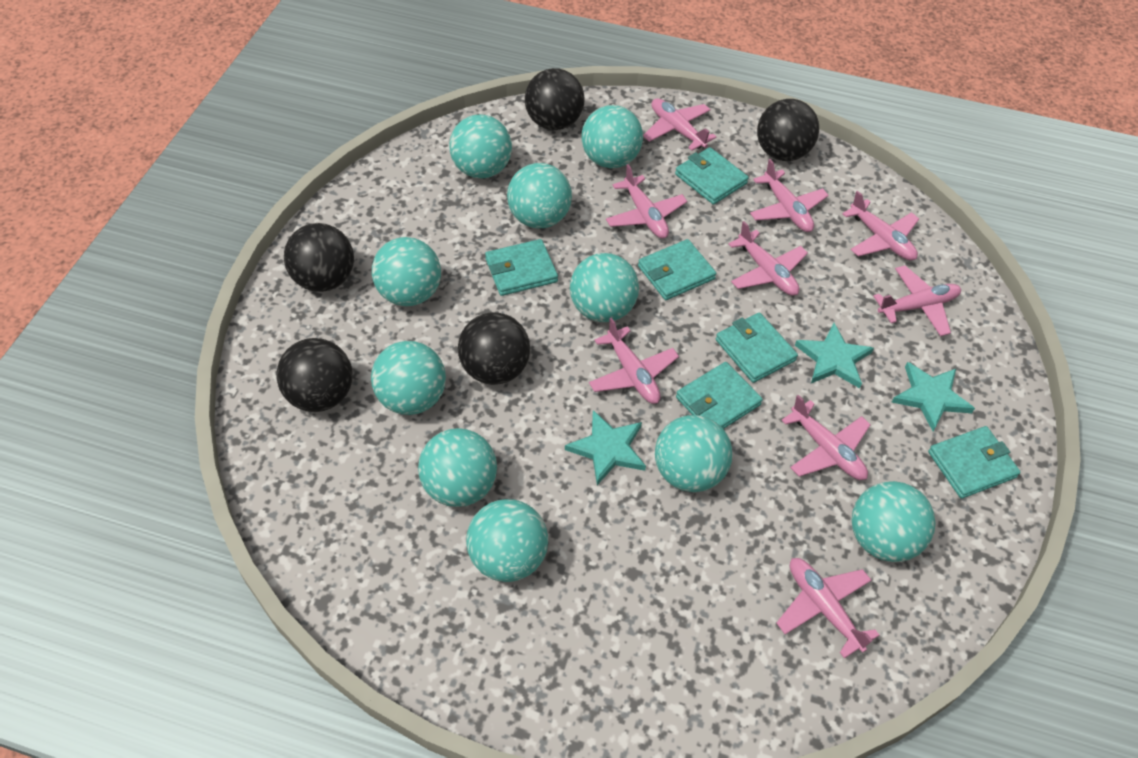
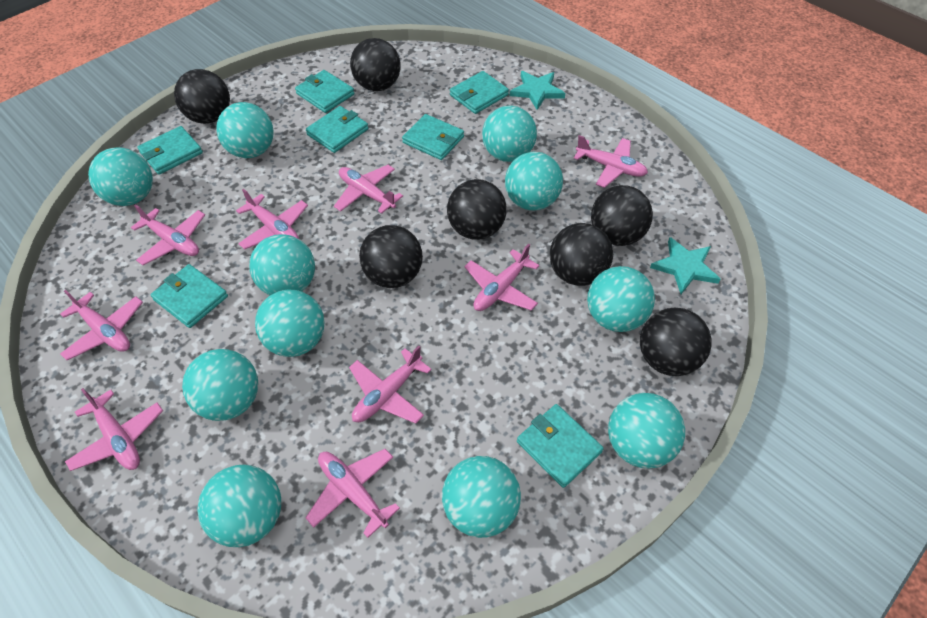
black ball: [276,338,353,412] [284,223,354,292] [458,312,530,385] [525,68,585,130] [757,99,819,161] = 5 -> [174,69,230,124] [350,38,401,91] [359,225,423,288] [447,179,507,240] [550,223,613,286] [591,185,653,246] [640,308,711,376] = 7
turquoise ball: [371,341,446,415] [372,237,441,306] [418,428,497,507] [449,115,512,178] [466,499,548,582] [507,163,572,228] [570,253,639,322] [581,105,643,168] [655,415,732,492] [852,481,936,562] = 10 -> [88,148,153,206] [182,349,258,421] [197,465,281,547] [216,102,274,158] [249,234,315,295] [255,290,325,357] [442,456,521,538] [482,106,537,162] [505,152,563,210] [587,266,655,332] [608,393,685,469] = 11
turquoise star: [565,410,646,485] [795,323,874,388] [892,362,975,431] = 3 -> [510,71,565,110] [650,237,721,294] = 2
turquoise wallet: [485,239,558,296] [638,239,716,300] [675,147,749,205] [676,362,763,429] [716,313,798,383] [928,426,1021,499] = 6 -> [137,126,203,175] [151,264,228,328] [295,70,355,113] [306,106,368,153] [402,114,464,160] [450,71,509,114] [517,404,604,488] = 7

